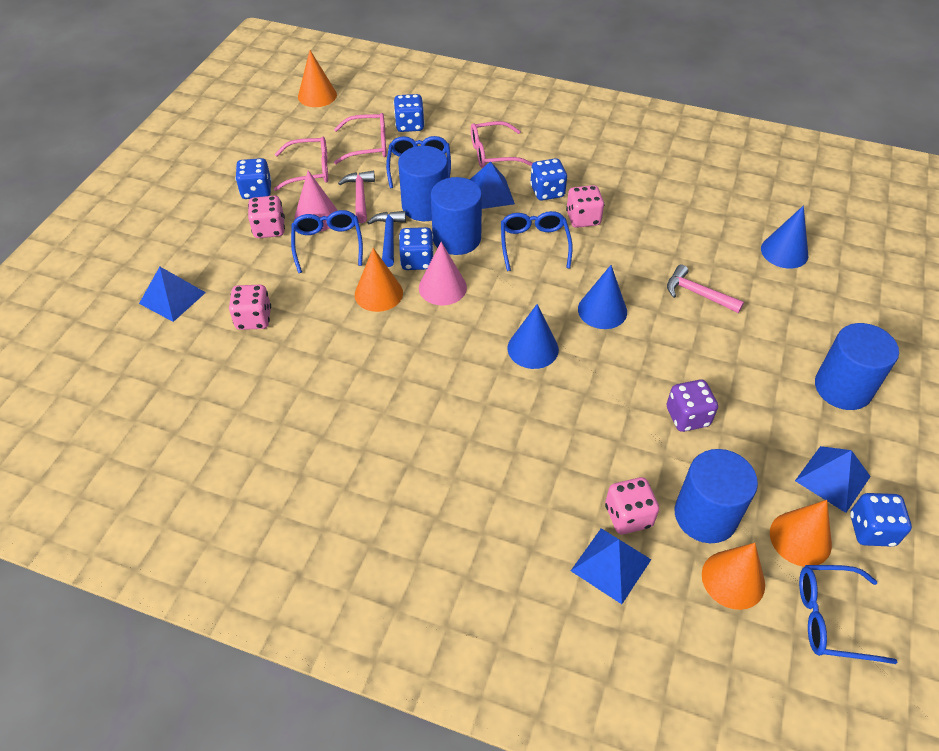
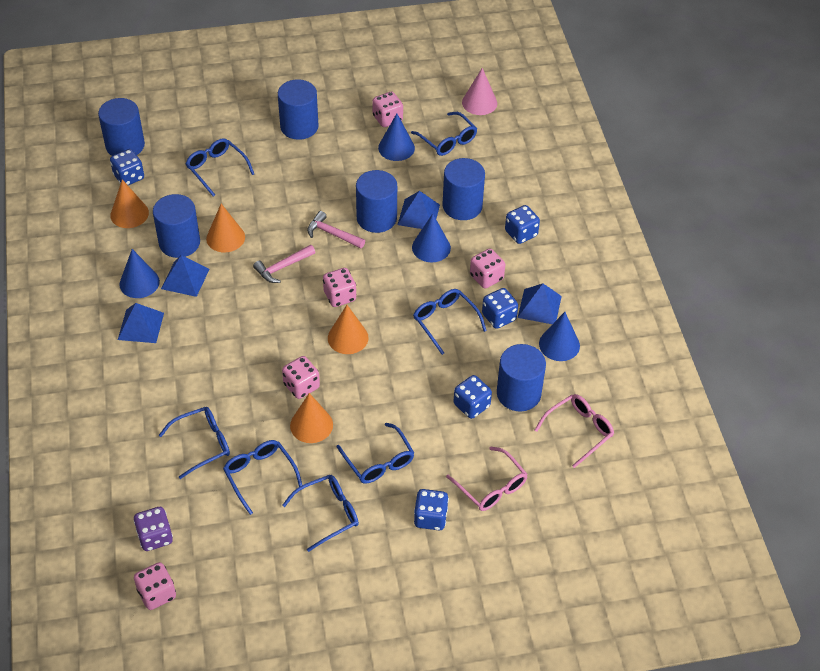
blue cone: [508,304,559,369] [578,265,627,329] [761,206,808,269] = 3 -> [119,249,160,298] [378,113,415,161] [412,213,451,262] [539,312,580,361] = 4
blue cylinder: [398,146,448,221] [431,177,482,255] [675,449,758,543] [815,323,899,410] = 4 -> [98,98,145,156] [153,194,200,258] [278,79,319,140] [356,170,397,233] [442,158,485,220] [497,344,546,412] = 6
blue glasses: [291,210,363,273] [386,136,451,188] [501,211,573,271] [799,565,897,664] = 4 -> [159,407,230,479] [186,138,254,197] [223,440,302,515] [282,475,359,552] [337,423,414,484] [411,112,477,156] [413,289,487,355] = 7
blue hammer: [367,211,406,267] = 1 -> none = 0
pink cone: [294,170,338,232] [419,242,467,305] = 2 -> [462,68,497,115] = 1
pink dice: [229,285,271,330] [248,196,285,238] [566,185,604,228] [605,477,659,534] = 4 -> [134,562,176,610] [282,356,320,399] [323,268,356,307] [372,91,403,127] [470,248,505,289] = 5
pink glasses: [274,137,328,191] [334,113,387,164] [471,121,533,168] = 3 -> [446,447,528,511] [534,394,614,468] = 2

